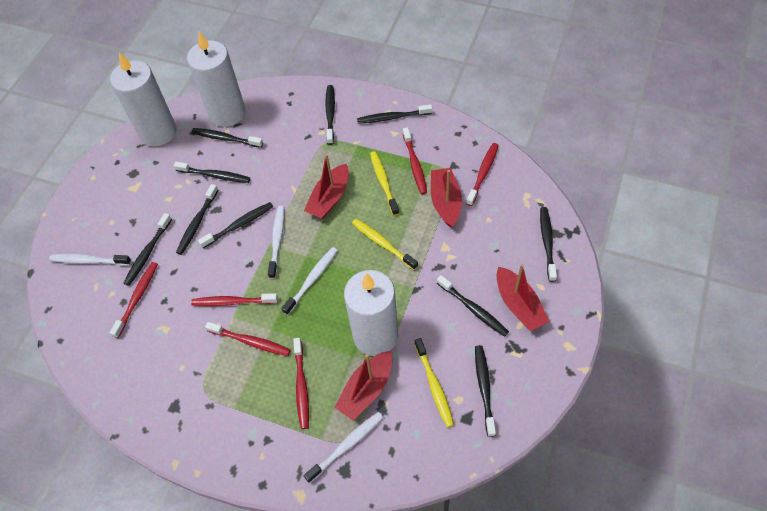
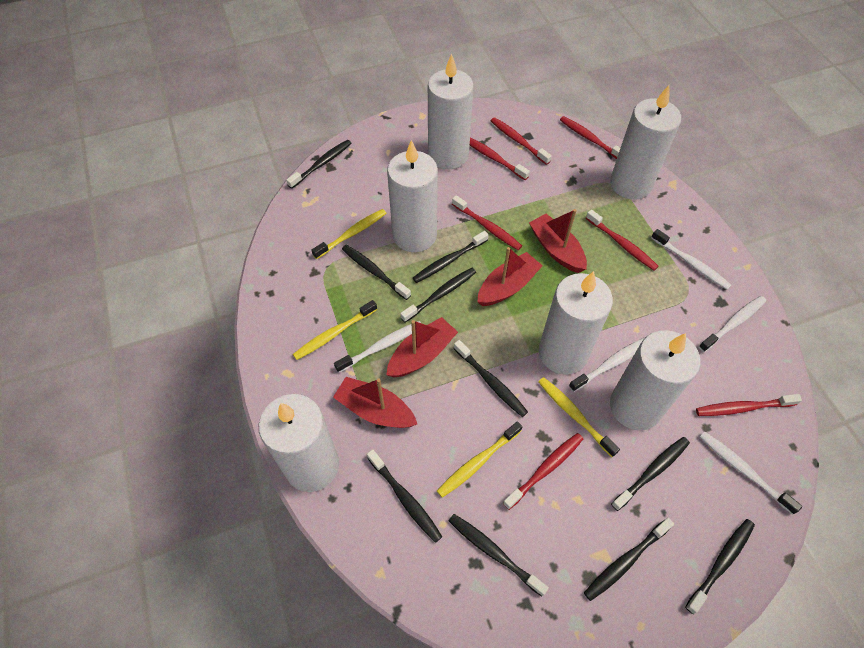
red toothbrush: [110,262,158,338] [191,293,278,306] [205,322,291,356] [293,338,309,429] [403,127,427,194] [466,143,499,206] = 6 -> [452,195,522,250] [470,138,530,180] [491,117,552,165] [503,433,583,510] [560,116,620,159] [586,209,659,271] [696,394,802,416] = 7
white candle: [110,52,177,146] [187,32,246,127] [344,270,398,356] = 3 -> [259,394,339,492] [387,140,438,252] [428,54,474,170] [539,271,613,375] [610,85,681,199] [610,330,700,430] = 6
white toothbrush: [49,254,131,265] [268,206,284,279] [281,247,338,315] [304,412,383,483] = 4 -> [334,321,421,373] [569,338,644,392] [651,229,731,290] [699,296,766,352] [700,431,802,515] = 5
yellow toothbrush: [352,219,418,270] [370,151,399,216] [415,338,454,427] = 3 -> [293,300,377,360] [311,209,387,259] [437,421,522,498] [538,377,620,457] = 4

